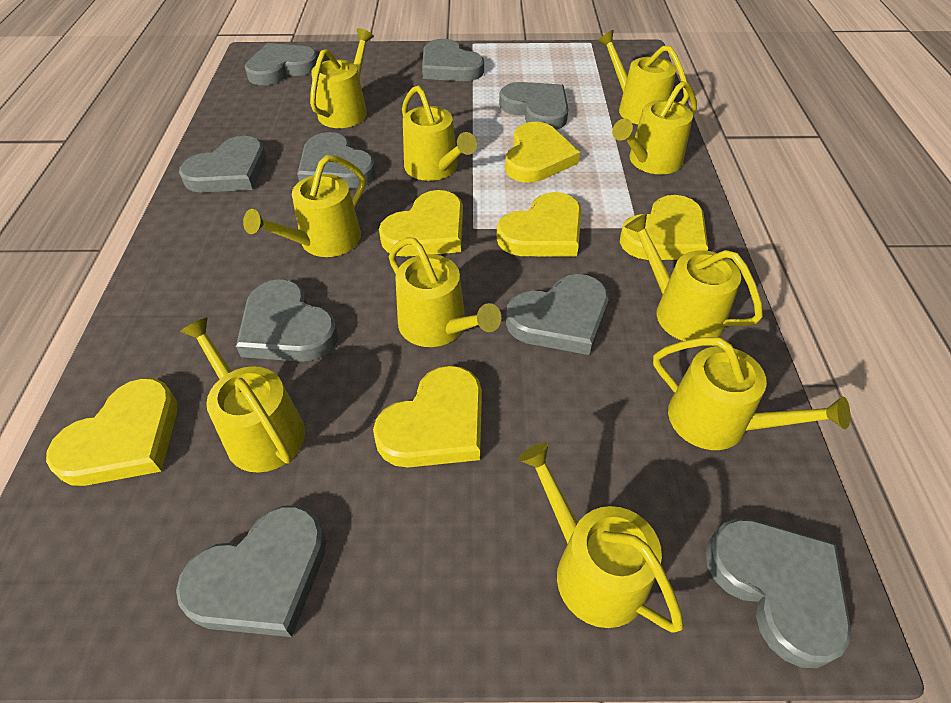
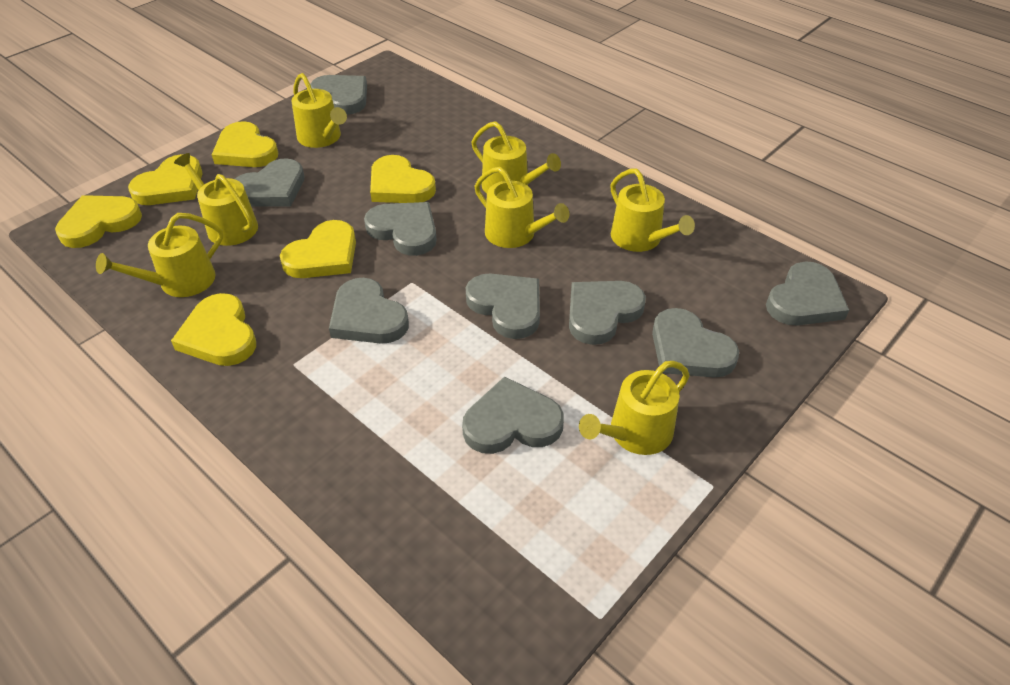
yellow watering can: [180,317,305,473] [243,155,365,257] [310,28,374,128] [389,237,501,347] [402,85,477,181] [518,442,684,633] [598,30,689,124] [612,81,697,175] [625,213,763,341] [653,337,850,450] = 10 -> [96,213,223,297] [174,153,258,246] [292,73,347,148] [471,121,561,194] [474,167,569,248] [579,361,690,455] [611,169,695,252] = 7

